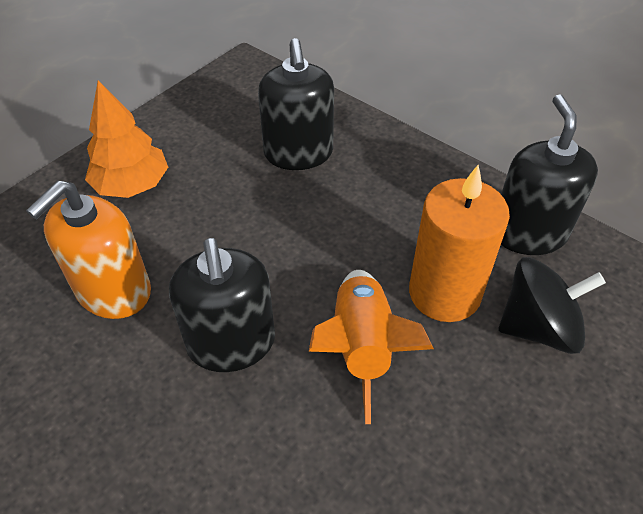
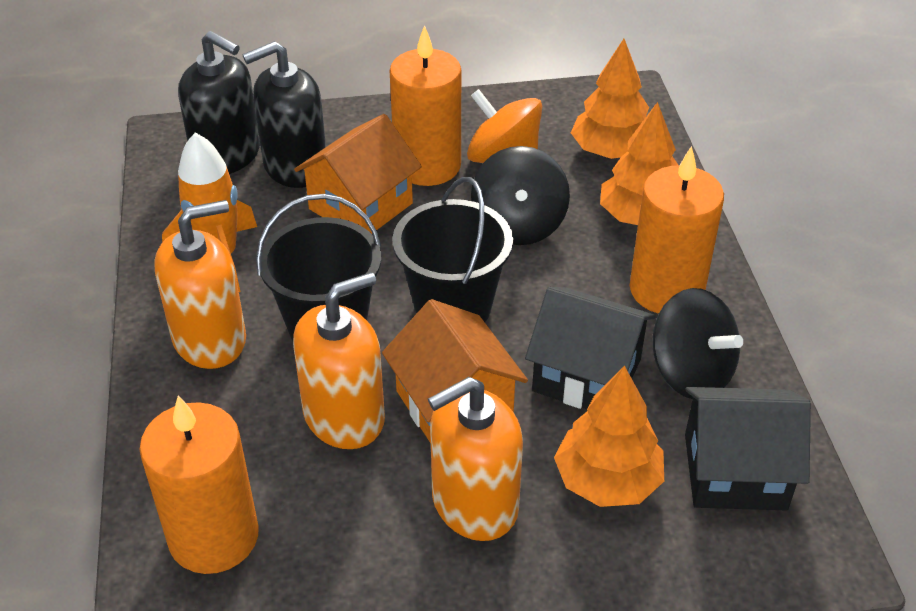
black bucket: none = 0 -> [256,194,381,341] [392,177,513,322] = 2
black house: none = 0 -> [525,287,656,409] [685,387,811,510] = 2
black soap dispenser: [169,238,275,372] [258,38,334,170] [501,94,598,255] = 3 -> [178,31,260,174] [242,41,326,188] = 2
black spinning top: [499,257,606,354] = 1 -> [471,146,570,245] [653,288,743,399] = 2
orange candle: [409,165,510,322] = 1 -> [140,396,259,574] [390,25,461,186] [630,146,724,314] = 3
orange house: none = 0 -> [294,114,422,234] [382,299,528,443] = 2
orange soap dispenser: [26,180,151,319] = 1 -> [154,200,246,369] [293,272,385,449] [428,377,523,541] = 3
orange spinning top: none = 0 -> [467,89,542,163] = 1
orange tree: [85,80,168,198] = 1 -> [554,366,664,507] [571,39,649,159] [600,102,679,225] = 3

